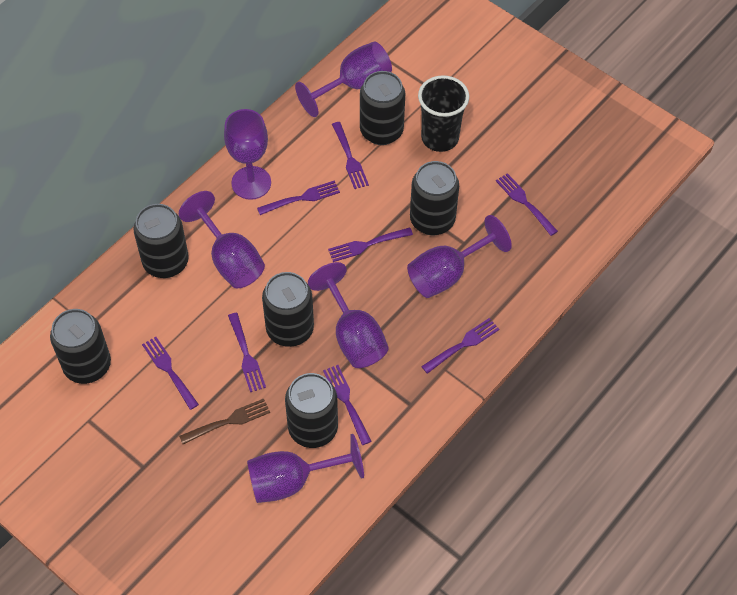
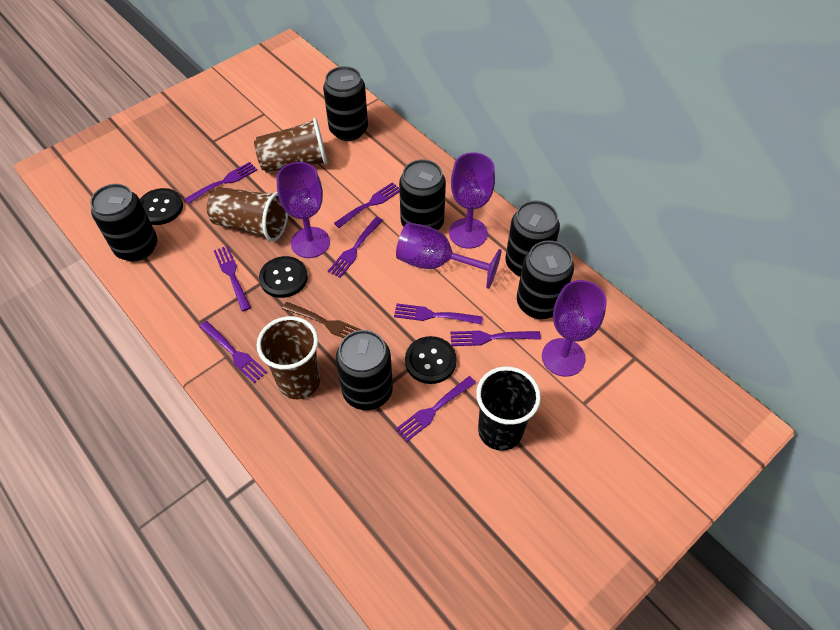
black button: none = 0 -> [140,188,183,225] [259,256,308,298] [405,336,457,384] = 3
brown cup: none = 0 -> [207,187,288,242] [254,118,327,173] [257,316,321,399] = 3
purple goblet: [179,191,265,288] [224,109,271,200] [247,434,364,503] [295,41,392,117] [308,262,389,368] [407,215,512,298] = 6 -> [277,162,330,258] [396,222,502,289] [449,153,495,249] [542,280,607,377] = 4

